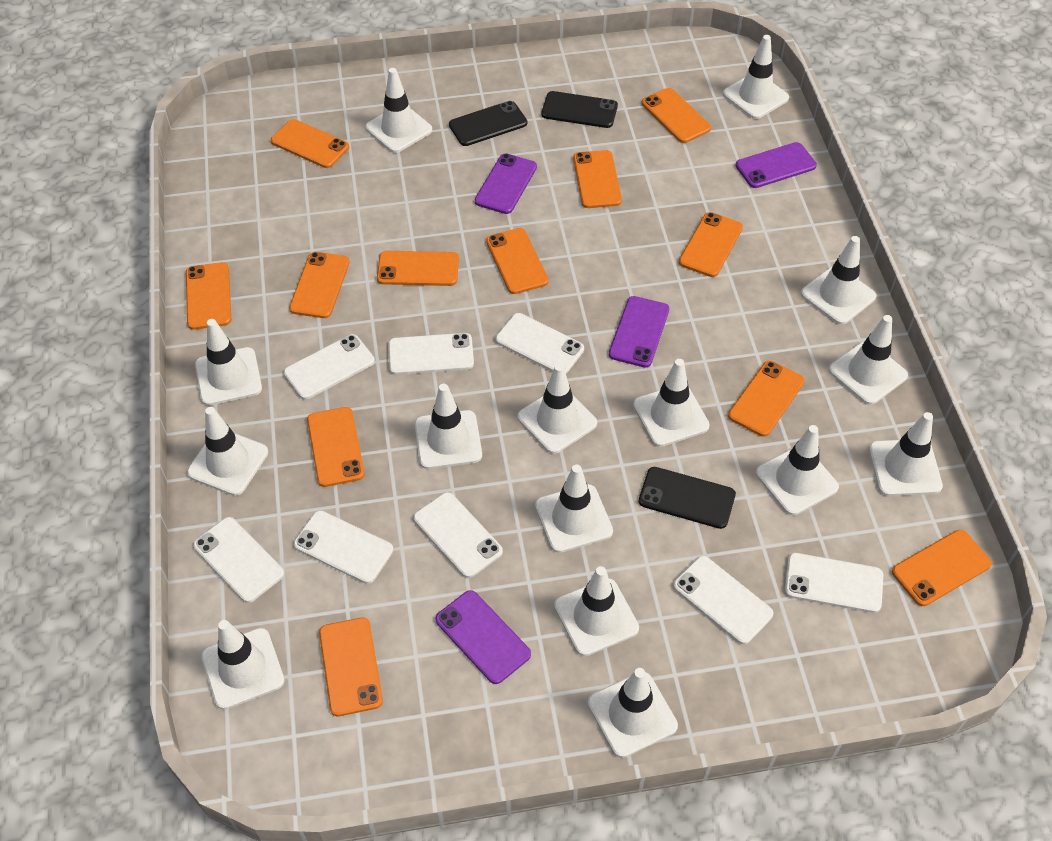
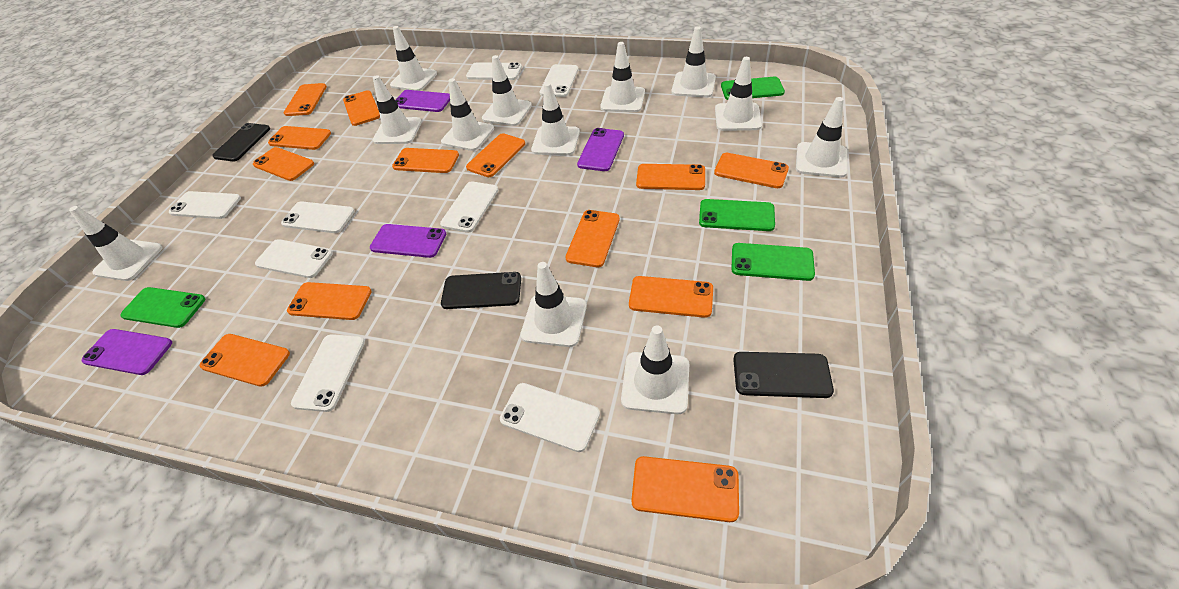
green phone: none = 0 -> [120,287,205,328] [699,199,775,231] [721,77,785,100] [731,243,815,281] = 4
orange phone: [186,262,231,330] [271,119,349,168] [289,252,350,318] [307,407,365,487] [319,617,383,716] [377,251,459,286] [486,228,549,294] [573,150,622,208] [642,88,711,143] [679,212,743,277] [728,361,805,437] [892,530,992,606] = 12 -> [200,334,290,387] [253,147,314,181] [268,126,331,150] [284,83,327,116] [287,282,372,320] [343,90,380,126] [392,148,459,173] [466,133,525,177] [565,210,620,267] [629,276,713,318] [631,456,739,522] [636,164,705,190] [714,153,789,188] = 13
white traffic cone: [187,407,268,496] [195,319,262,405] [201,620,285,709] [365,68,432,153] [415,384,482,469] [518,363,597,454] [535,464,613,553] [554,566,639,656] [588,668,678,758] [633,359,710,447] [723,35,789,119] [756,425,839,515] [801,236,876,325] [829,315,908,405] [869,412,943,496] = 15 -> [69,206,163,281] [373,75,422,144] [390,26,437,91] [441,78,494,151] [482,55,532,126] [520,262,587,347] [531,82,580,155] [600,42,645,112] [621,325,689,414] [671,26,716,97] [715,57,762,131] [796,97,848,178] = 12

